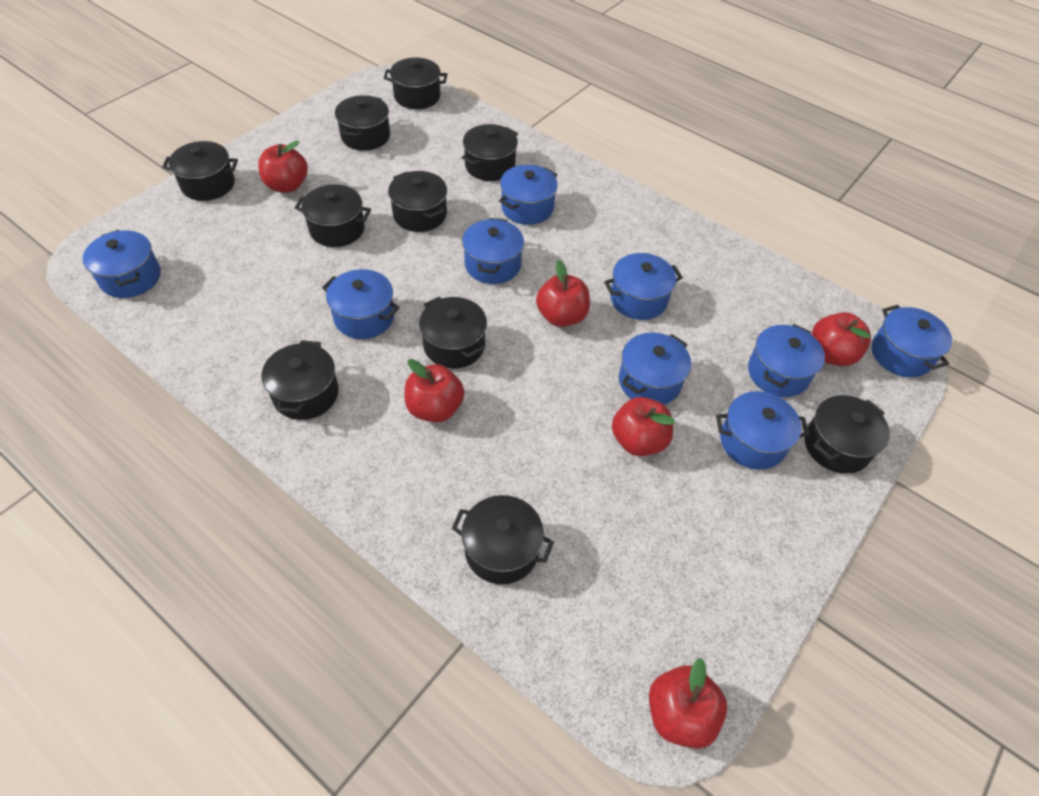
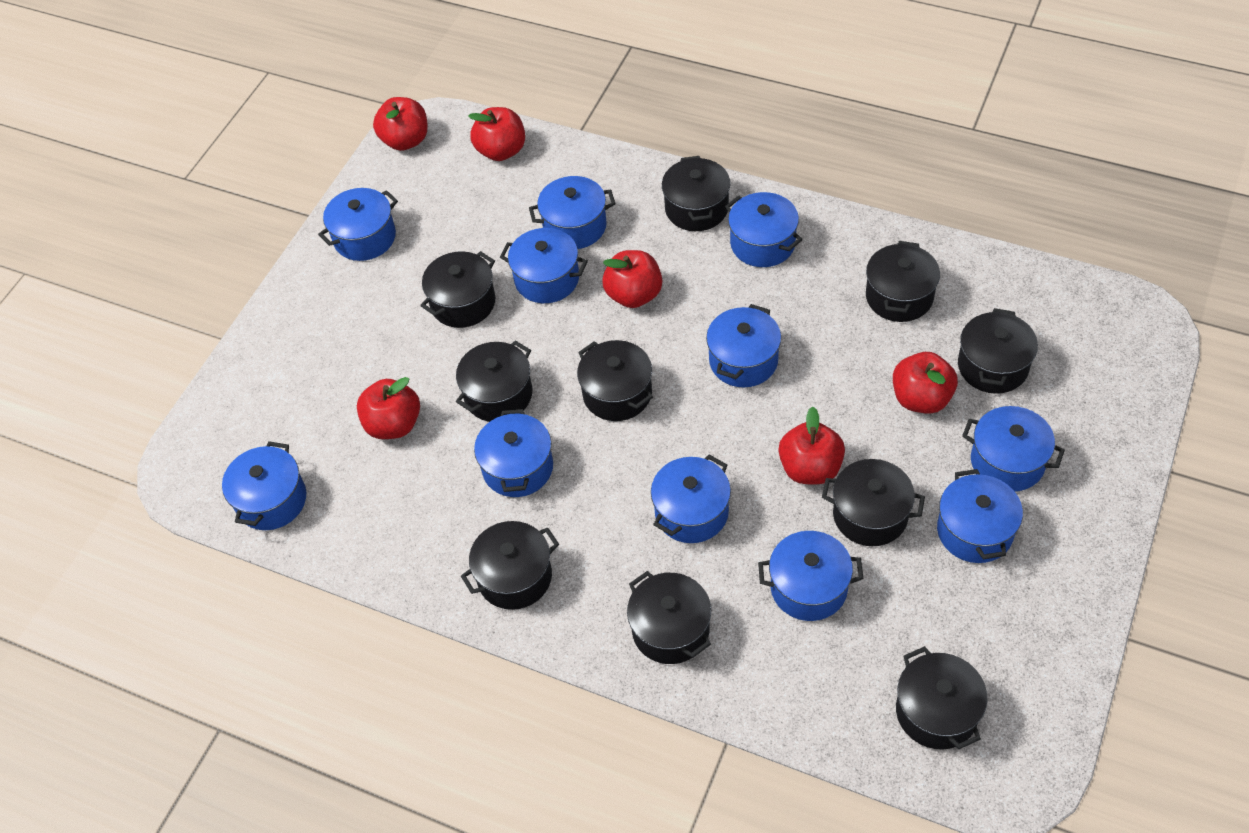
blue pot: [83,230,161,298] [322,269,400,339] [462,218,524,284] [499,165,558,225] [604,253,683,320] [619,333,691,405] [716,391,809,470] [748,324,825,397] [872,305,952,378] = 9 -> [222,441,306,530] [318,188,398,261] [474,409,553,497] [500,228,588,303] [529,176,615,249] [651,454,731,543] [706,304,781,387] [725,192,803,267] [758,531,863,621] [937,469,1023,563] [962,406,1065,492] = 11

